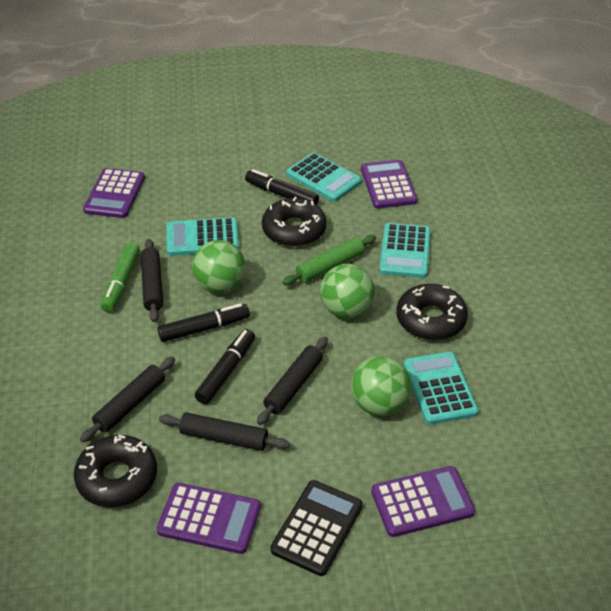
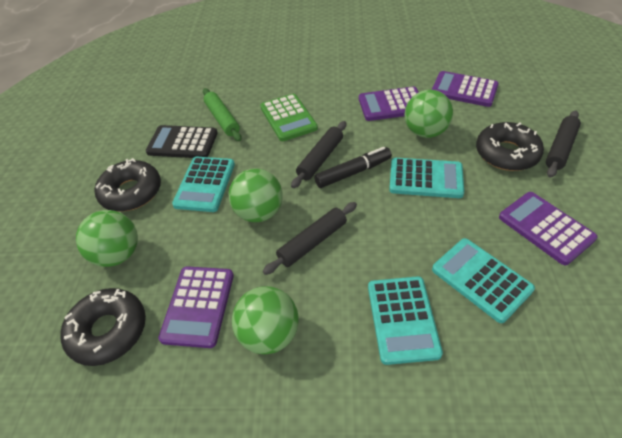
black marker: [157,303,250,342] [195,329,255,404] [245,169,319,205] = 3 -> [314,147,392,188] = 1
black rolling pin: [80,357,175,442] [141,239,163,322] [159,412,290,451] [257,337,328,425] = 4 -> [263,202,357,275] [291,121,346,188] [546,110,581,178] = 3
green ball: [192,240,246,293] [320,264,375,319] [351,356,411,416] = 3 -> [76,210,138,267] [228,168,283,222] [232,286,299,355] [405,90,453,138] = 4
green calculator: none = 0 -> [260,94,318,141] = 1
green marker: [101,243,140,312] = 1 -> none = 0

